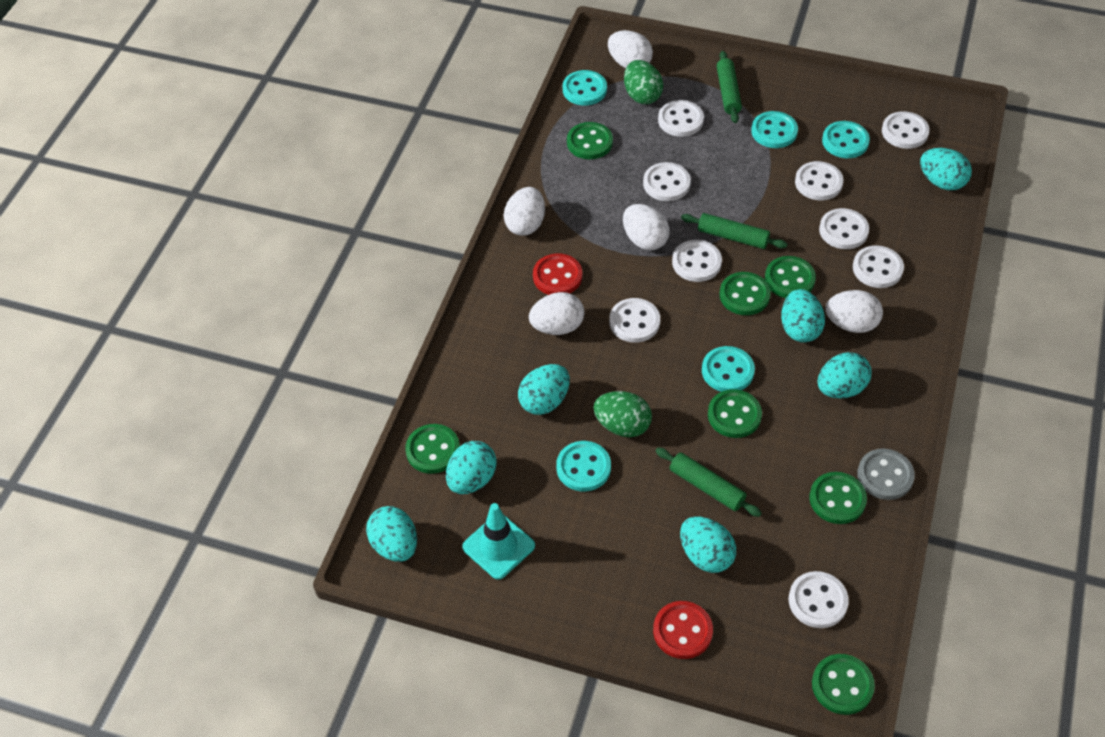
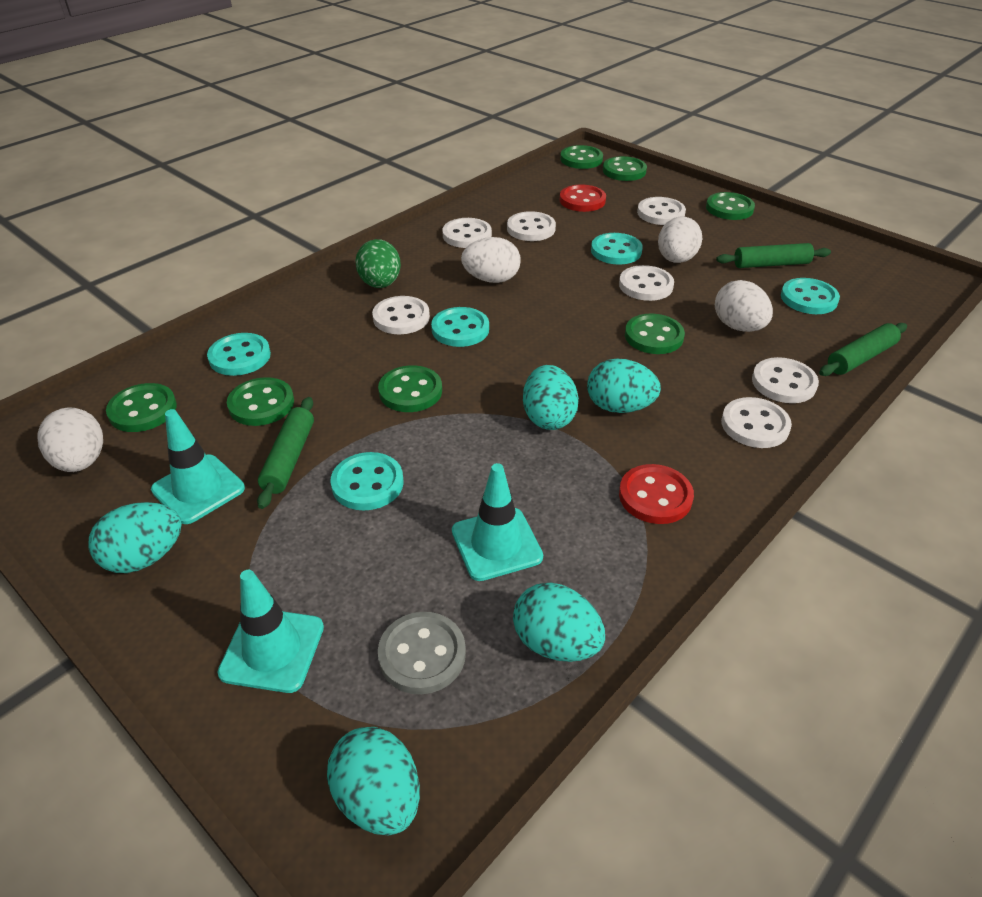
green egg: [593,391,652,437] [624,60,663,104] = 2 -> [355,239,401,288] = 1
turquoise egg: [366,506,417,562] [446,441,497,494] [518,364,570,415] [680,516,736,573] [781,289,825,342] [818,352,872,399] [920,148,972,190] = 7 -> [88,502,182,573] [327,727,420,835] [513,583,605,662] [523,365,579,430] [587,358,661,413] = 5
turquoise traffic cone: [462,503,535,580] = 1 -> [151,409,245,524] [217,570,324,693] [452,463,543,581] = 3
white button: [609,298,660,343] [643,162,691,201] [658,100,704,137] [672,240,722,282] [789,571,849,628] [795,161,844,200] [819,208,869,249] [853,245,904,288] [882,111,930,149] = 9 -> [372,296,430,334] [442,218,492,248] [507,211,556,241] [619,265,674,301] [637,197,686,225] [721,397,792,448] [752,357,819,403] = 7
white egg: [504,187,545,236] [529,292,584,335] [608,30,653,68] [623,204,670,250] [825,290,883,333] = 5 -> [38,407,103,472] [461,237,520,283] [658,217,702,263] [715,280,773,332] = 4

